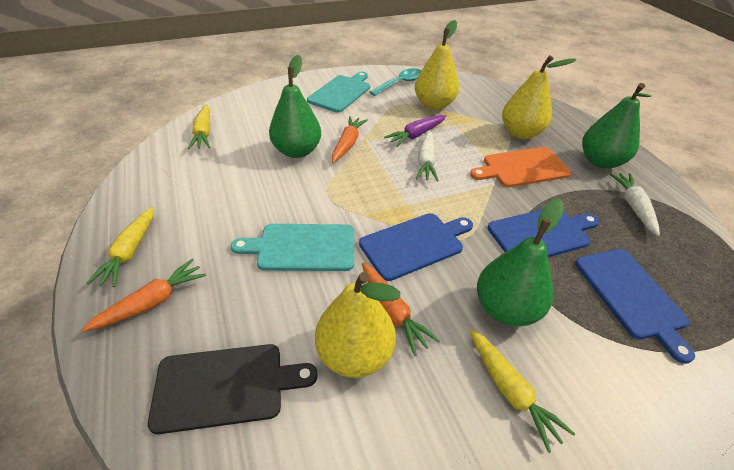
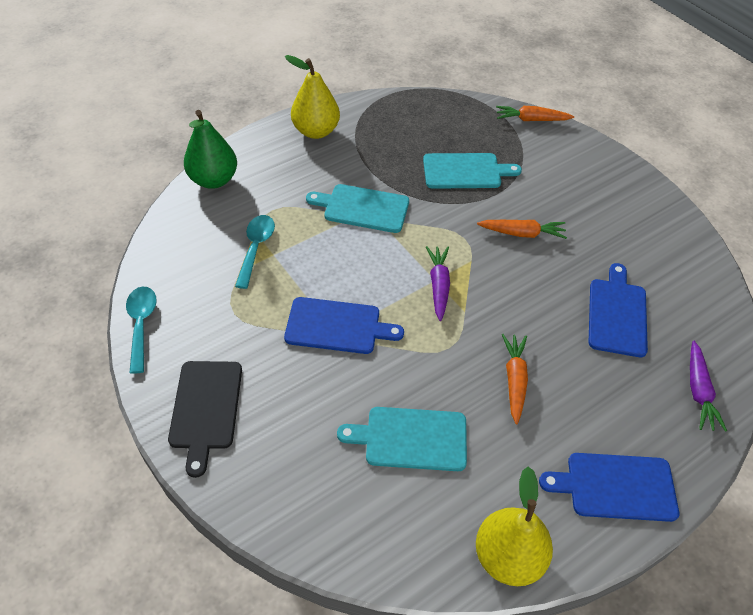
green pear: [269,55,321,158] [477,198,564,326] [582,83,652,169] = 3 -> [184,110,237,189] = 1
orange cutting board: [470,147,571,187] = 1 -> none = 0
purple carrot: [384,115,446,147] = 1 -> [426,246,450,321] [690,341,727,432] = 2
turquoise cutting board: [231,224,354,271] [307,72,370,113] = 2 -> [306,184,409,233] [337,407,467,471] [423,153,522,189] = 3
turquoise spoon: [369,68,422,96] = 1 -> [126,286,157,374] [235,215,275,289] = 2
white carrot: [416,130,439,181] [609,173,660,236] = 2 -> none = 0
yellow carrot: [86,207,154,287] [188,104,210,149] [469,329,575,453] = 3 -> none = 0
yellow pear: [315,272,400,378] [415,20,459,110] [502,55,577,139] = 3 -> [285,55,340,139] [476,467,553,586] = 2

